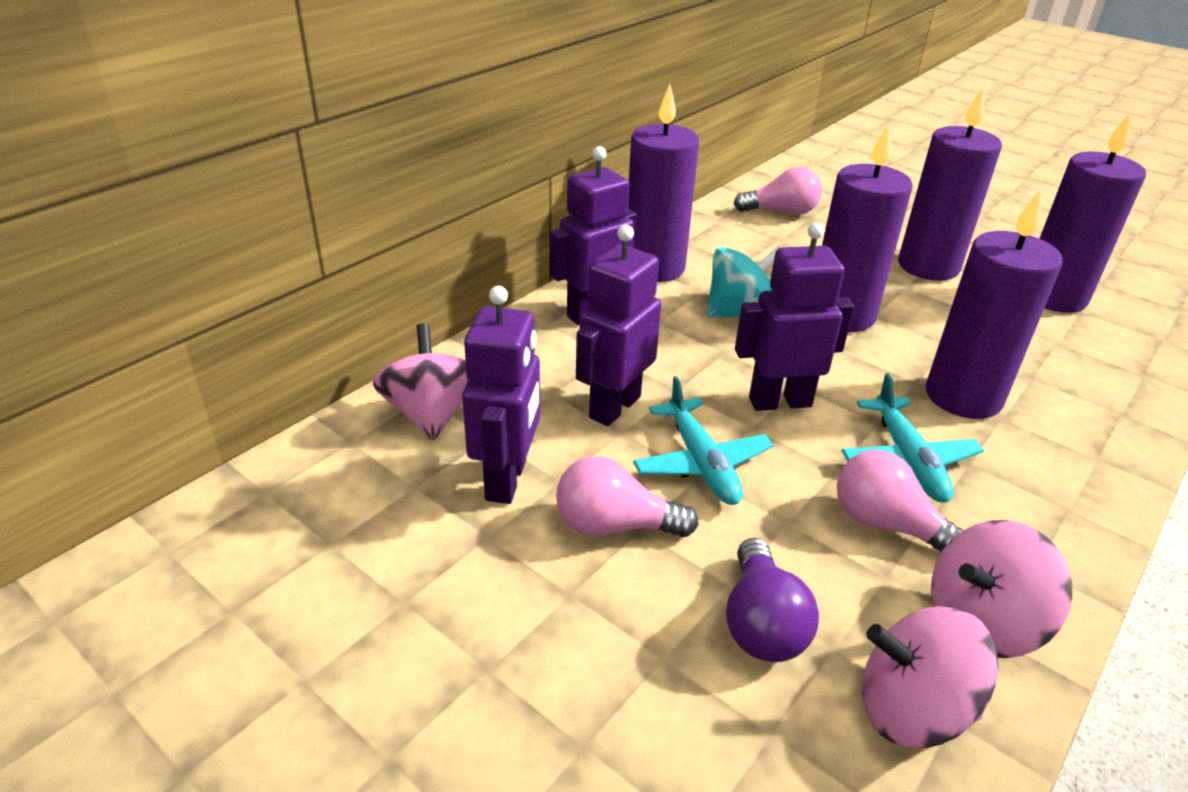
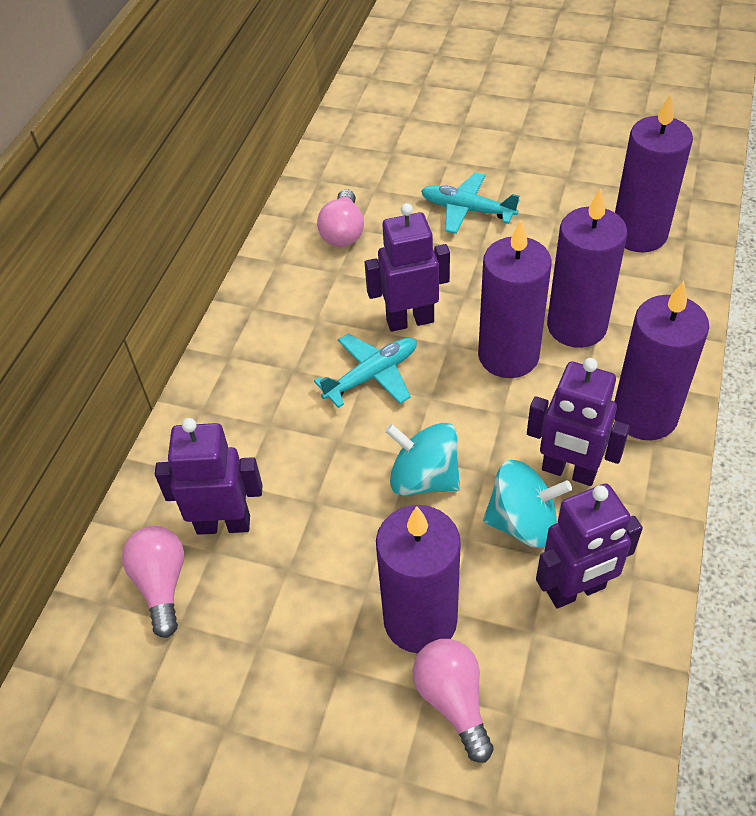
pink spinning top: [373,323,468,441] [862,606,998,748] [931,520,1072,658] = 3 -> none = 0
purple light bulb: [726,538,819,662] = 1 -> none = 0
turquoise spinning top: [707,245,781,318] = 1 -> [385,423,460,495] [483,460,572,548] = 2

